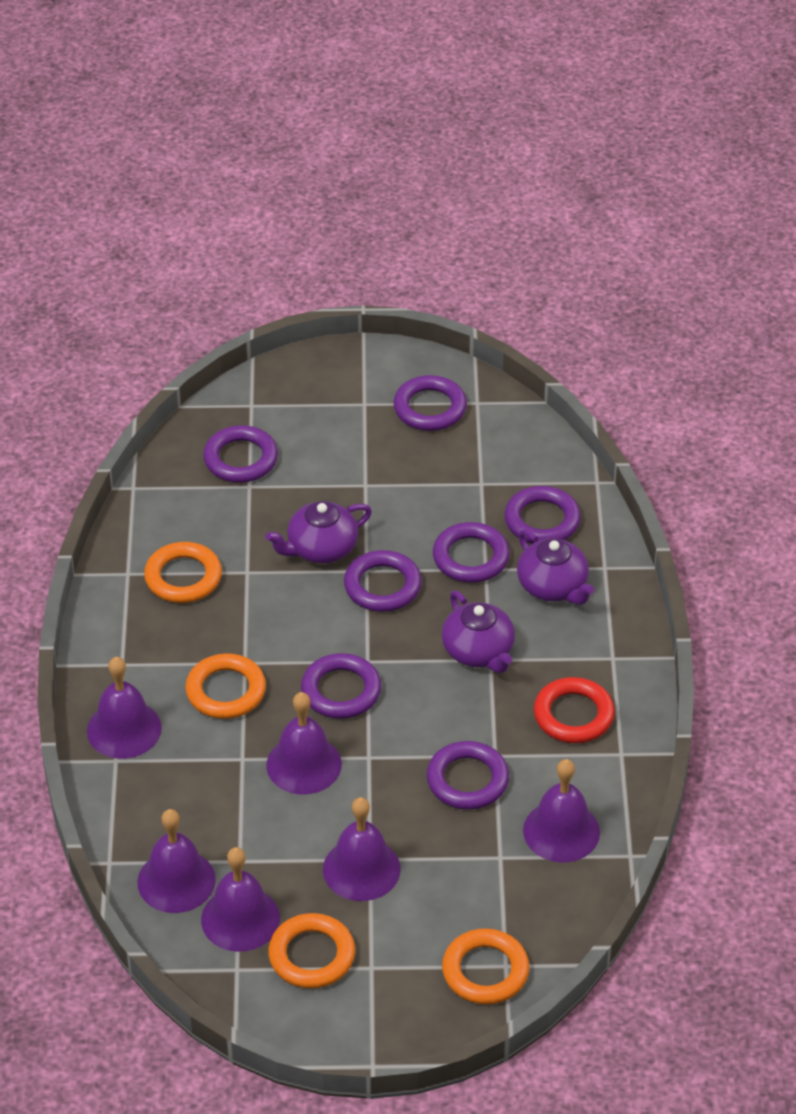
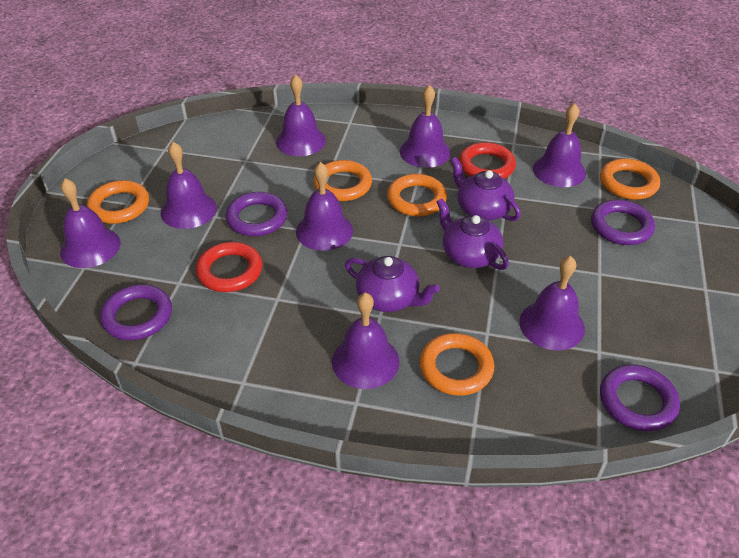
orange ring: [144,542,222,603] [185,653,266,719] [268,913,355,989] [442,928,530,1004] = 4 -> [87,180,149,224] [314,160,372,201] [387,174,447,216] [420,333,494,396] [600,158,660,200] = 5
purple bell: [87,657,162,759] [137,809,216,913] [201,847,280,952] [266,692,342,794] [323,797,401,901] [523,759,600,862] = 6 -> [60,178,120,268] [161,142,217,229] [276,74,326,156] [296,162,353,251] [332,293,399,389] [400,85,451,168] [519,256,585,351] [533,103,586,187] = 8
purple ring: [203,425,278,483] [301,653,381,719] [344,550,422,612] [393,375,467,431] [427,741,509,810] [433,522,510,583] [505,486,581,544] = 7 -> [100,284,172,340] [226,192,287,236] [591,200,655,245] [600,364,680,432] = 4
red ring: [534,677,615,743] = 1 -> [196,242,262,292] [459,142,516,179] = 2

